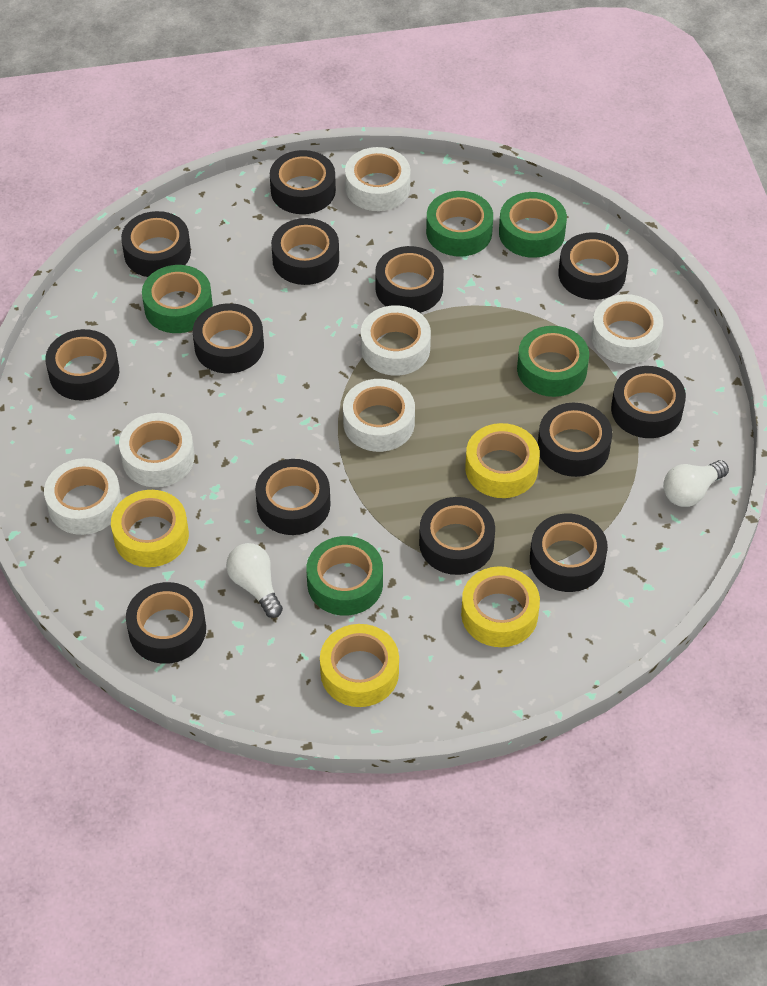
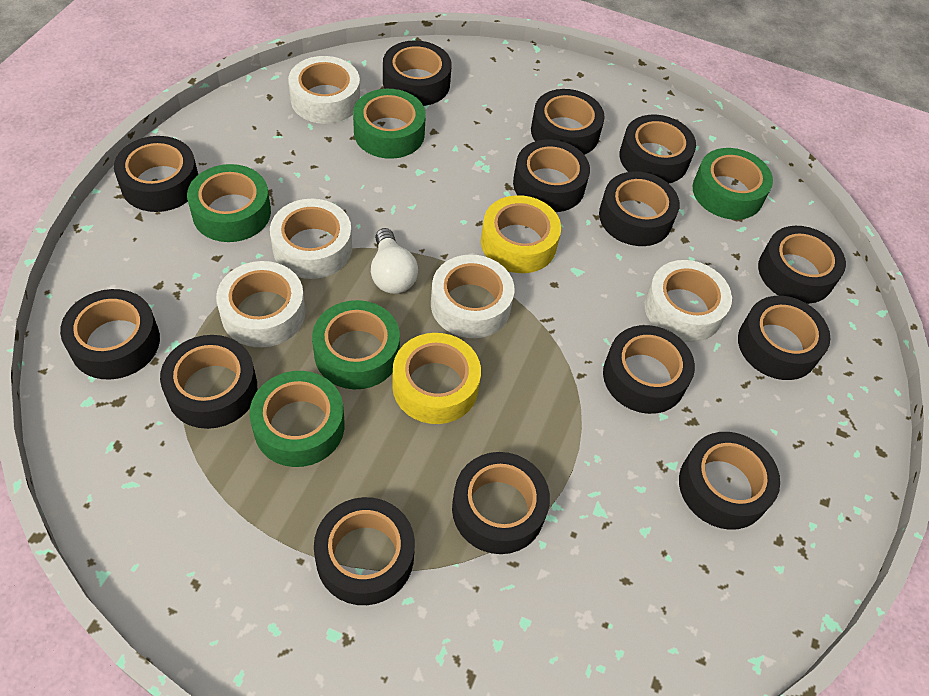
black tape: [45,329,119,400] [121,211,191,277] [126,582,206,664] [193,303,264,373] [255,459,331,535] [270,150,336,214] [271,218,339,285] [375,246,444,313] [419,497,495,575] [530,513,608,592] [538,403,612,477] [558,232,628,300] [611,366,686,438] = 13 -> [60,289,160,380] [114,136,198,212] [160,335,257,429] [314,497,415,605] [383,40,452,106] [452,452,550,554] [513,139,590,212] [531,89,605,155] [599,171,680,246] [603,325,695,414] [619,115,696,183] [679,432,780,530] [738,296,830,380] [758,226,846,304] = 14
white light bulb: [226,543,283,618] [663,460,729,507] = 2 -> [371,228,418,294] = 1
white tape: [44,458,122,535] [119,413,195,487] [343,379,415,452] [345,147,410,211] [361,305,431,376] [591,294,663,364] = 6 -> [216,261,306,347] [270,199,352,279] [288,56,360,124] [431,255,515,338] [644,260,732,342] = 5
yellow tape: [111,490,189,567] [320,624,399,707] [461,566,540,647] [465,423,540,498] = 4 -> [392,333,481,424] [481,195,561,273] = 2

